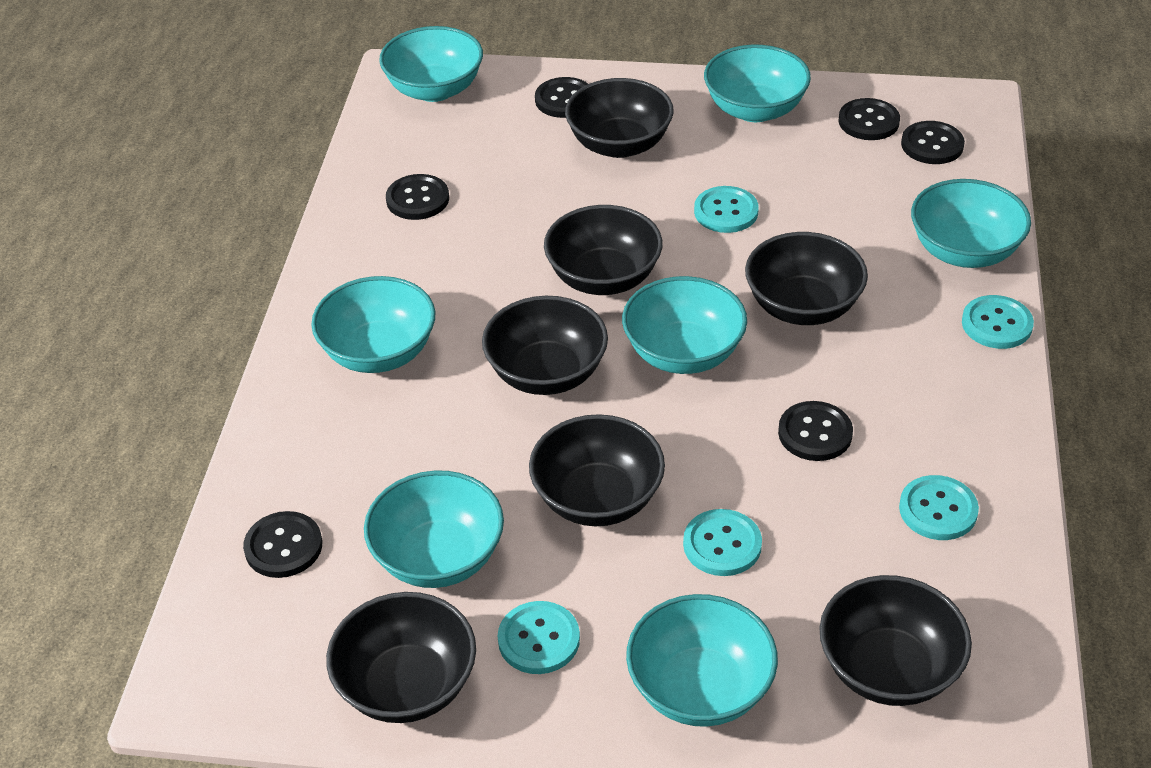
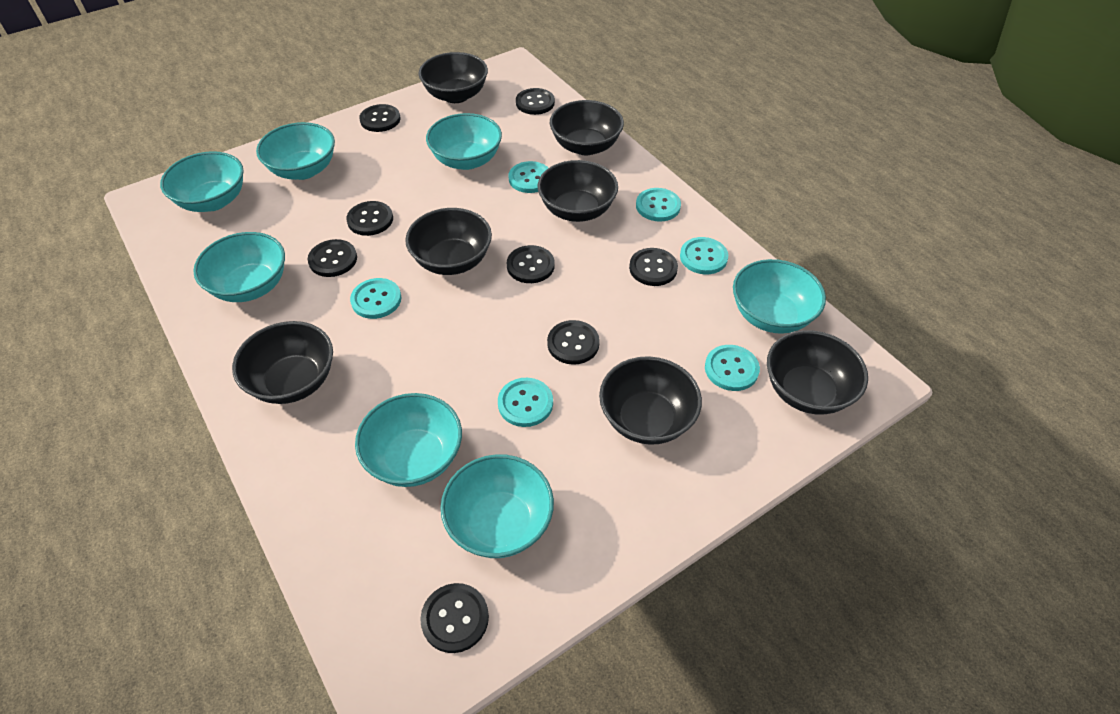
black button: [243,511,322,578] [386,174,449,220] [535,77,588,118] [778,401,853,461] [838,98,900,140] [901,121,965,164] = 6 -> [308,239,357,277] [346,201,393,236] [359,104,400,132] [420,583,489,653] [507,245,554,283] [516,88,555,115] [547,320,600,365] [629,248,678,286] = 8
turquoise button: [498,601,580,674] [683,509,762,576] [694,186,759,233] [899,475,979,540] [962,295,1034,349] = 5 -> [350,278,402,319] [498,378,553,427] [508,161,548,193] [636,188,681,221] [680,237,728,274] [705,345,760,391] = 6

